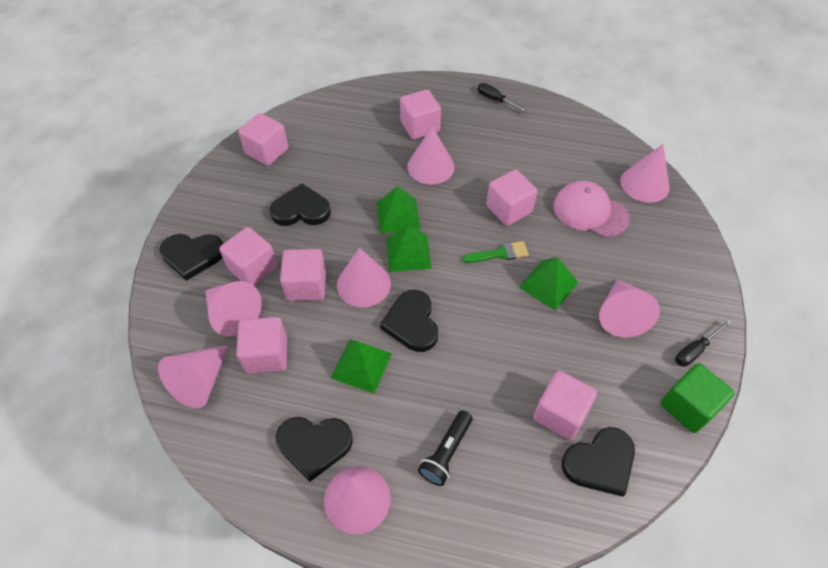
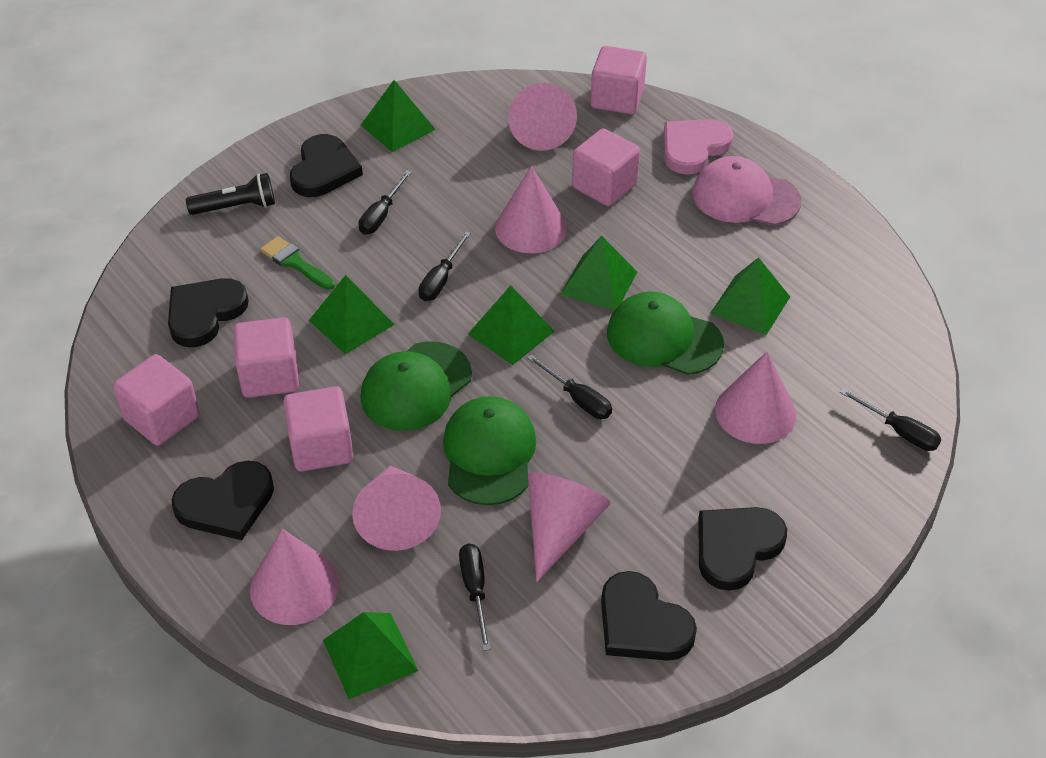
black screwdriver: [477,83,528,113] [675,319,732,367] = 2 -> [359,170,412,235] [419,231,471,301] [459,543,491,651] [527,354,612,419] [840,388,941,451] = 5
green cap: none = 0 -> [360,341,472,431] [443,396,536,505] [607,292,724,375] = 3
green cube: [660,363,735,433] = 1 -> none = 0
green pyramid: [331,339,392,394] [377,186,421,234] [386,224,432,272] [519,257,578,311] = 4 -> [309,275,395,355] [323,612,418,699] [361,80,436,152] [468,285,554,365] [560,236,637,311] [711,257,790,335] = 6
pink cone: [158,345,229,408] [205,281,262,337] [324,466,391,535] [337,248,391,307] [407,126,455,184] [599,279,660,338] [620,144,670,202] = 7 -> [250,528,339,625] [352,466,441,551] [495,166,567,253] [508,83,577,151] [528,473,611,582] [715,351,796,444] = 6
pink cube: [219,227,278,286] [236,317,287,374] [238,113,288,166] [280,249,326,301] [400,90,441,139] [486,170,538,226] [533,371,597,440] = 7 -> [113,354,200,446] [233,317,299,398] [283,386,354,472] [572,128,640,206] [591,46,647,114] = 5
pink heart: none = 0 -> [664,119,733,175] = 1

